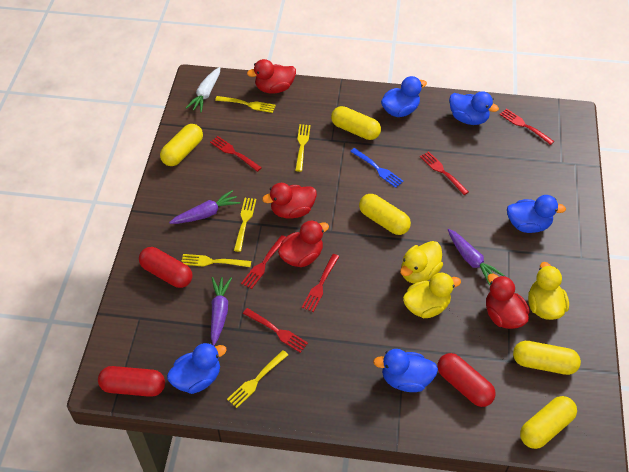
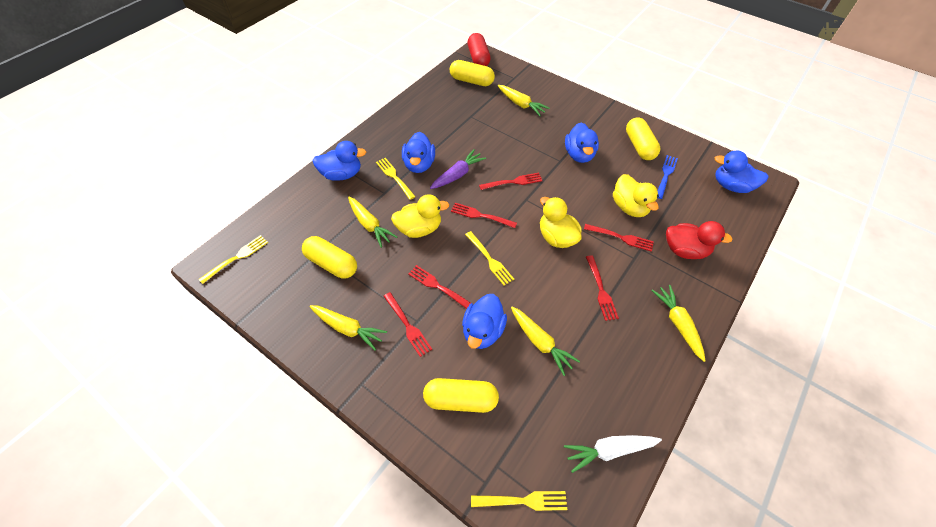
purple carrot: [169,190,240,224] [211,277,232,345] [448,229,504,285] = 3 -> [430,150,486,189] = 1
red capsule: [98,366,165,397] [139,247,193,288] [437,353,496,407] = 3 -> [467,33,491,66] = 1
red duck: [247,59,296,94] [262,183,317,219] [278,220,329,267] [486,274,530,329] = 4 -> [666,221,733,259] = 1
yellow capsule: [160,124,203,166] [331,106,381,140] [359,194,411,235] [513,341,581,375] [520,396,577,449] = 5 -> [302,236,357,279] [423,378,499,413] [450,60,495,86] [626,117,660,160] = 4
yellow carrot: none = 0 -> [309,305,387,351] [348,197,397,248] [498,85,549,116] [511,307,580,376] [651,285,706,362] = 5
yellow fork: [182,254,251,267] [215,96,276,113] [227,350,288,408] [234,198,256,252] [295,124,311,172] = 5 -> [198,235,268,284] [376,158,416,200] [465,231,514,285] [471,491,567,511] = 4

